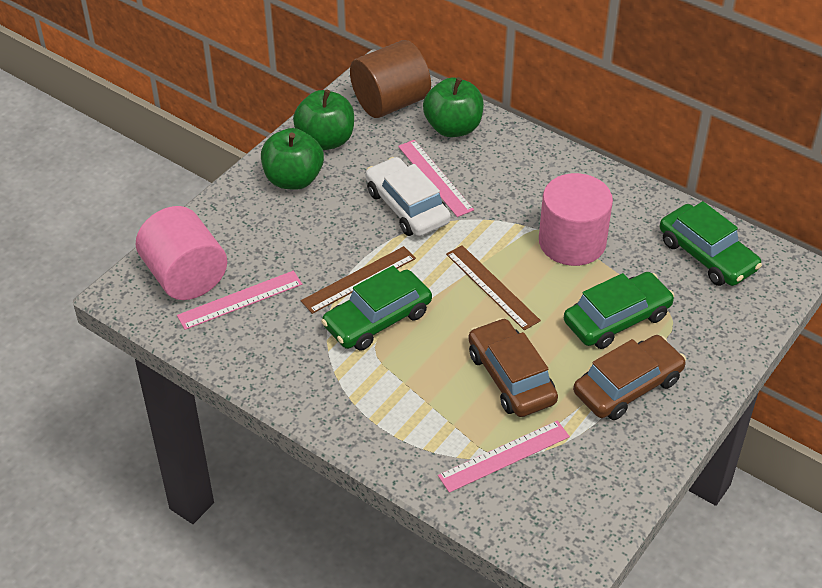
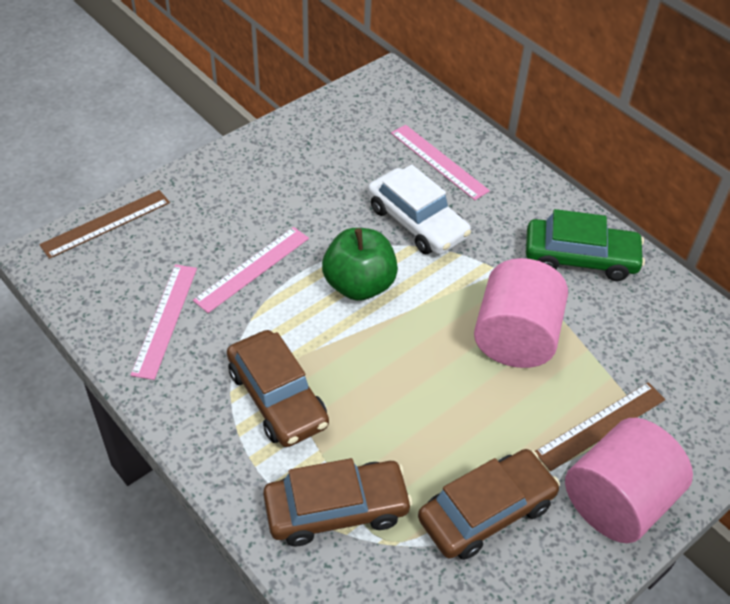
brown car: [468,318,558,417] [573,335,686,420] = 2 -> [227,330,329,447] [263,458,413,546] [418,449,560,560] = 3
brown cylinder: [350,40,431,118] = 1 -> none = 0
green apple: [261,128,324,190] [293,89,354,150] [423,77,484,137] = 3 -> [322,228,398,301] = 1
green car: [321,266,432,351] [564,272,675,349] [660,201,762,286] = 3 -> [526,209,645,281] = 1

